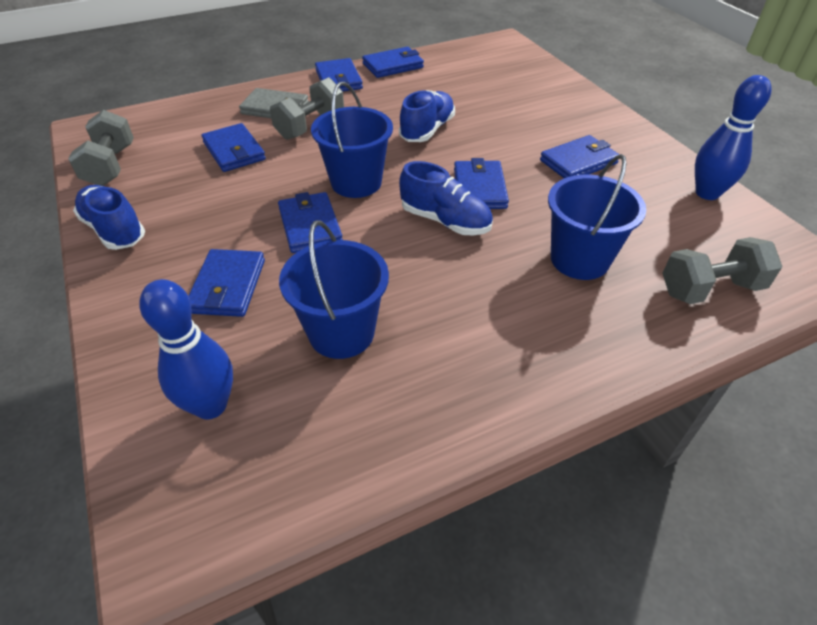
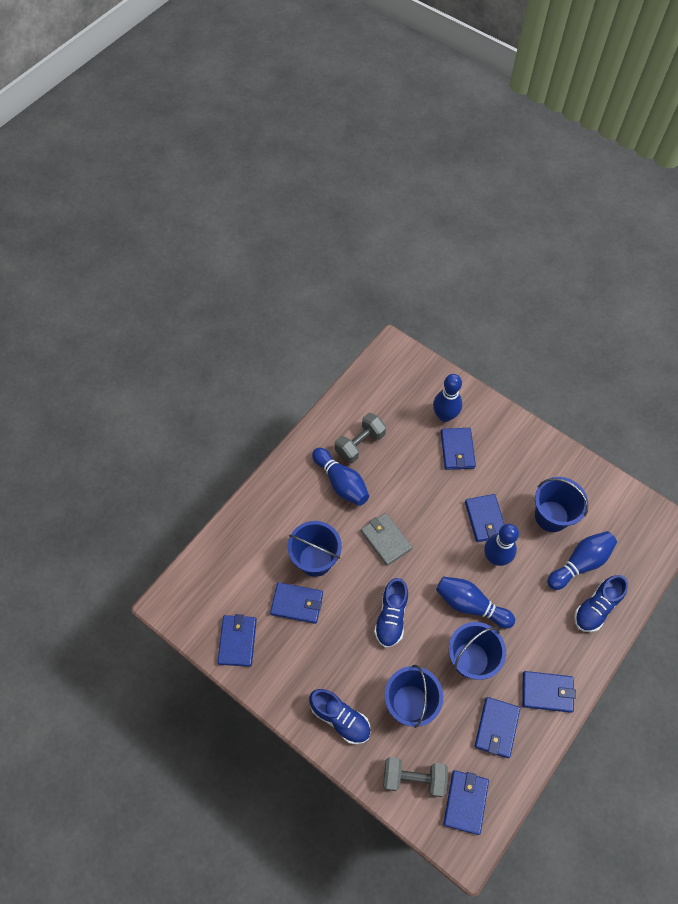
blue bowling pin: [139,279,233,419] [695,75,772,200] = 2 -> [312,448,369,506] [433,374,462,422] [436,576,515,628] [484,524,519,566] [547,531,617,590] = 5
blue bucket: [279,220,389,359] [311,82,393,198] [548,154,646,280] = 3 -> [288,521,342,577] [385,665,443,728] [449,622,506,680] [535,477,588,532] = 4
grey dumbbell: [68,110,134,186] [270,77,344,140] [662,237,783,304] = 3 -> [335,413,386,463] [383,757,448,797] = 2

